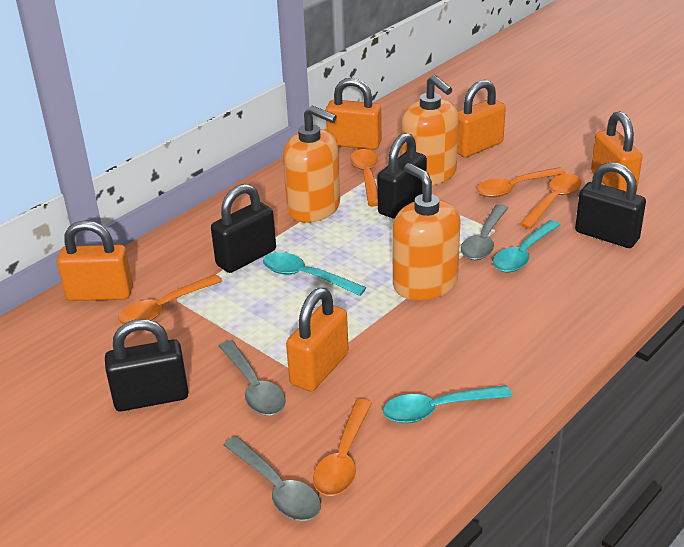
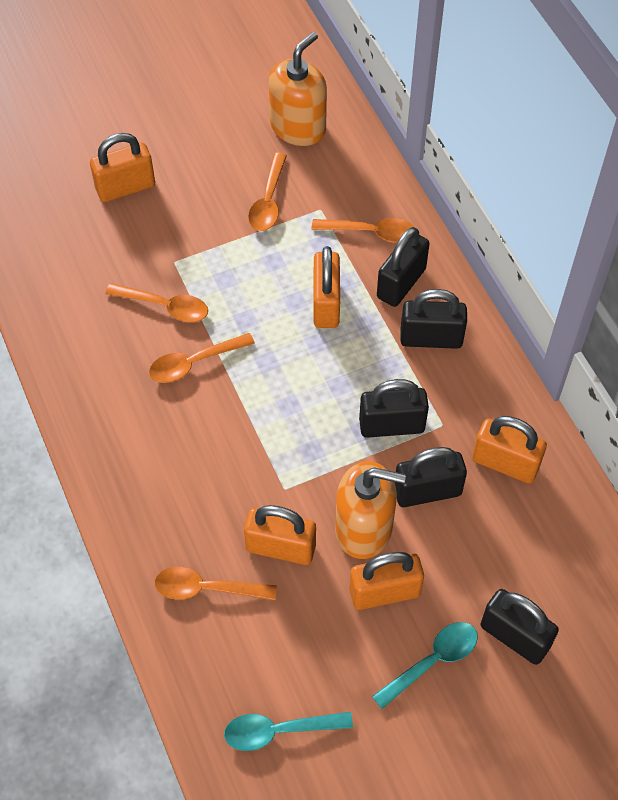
black padlock: [105,319,189,411] [211,184,276,273] [377,133,427,219] [575,162,646,248] = 4 -> [359,379,429,438] [377,227,429,307] [395,447,467,507] [400,289,467,349] [481,589,559,665] = 5
grey spoon: [219,340,286,416] [224,436,321,521] [461,204,508,260] = 3 -> none = 0
orange soap dispenser: [283,106,340,223] [392,163,460,300] [401,75,458,185] = 3 -> [269,32,327,146] [335,461,406,559] = 2
turquoise spoon: [263,252,367,296] [383,385,512,423] [493,220,560,272] = 3 -> [224,712,353,751] [372,622,478,709] = 2

